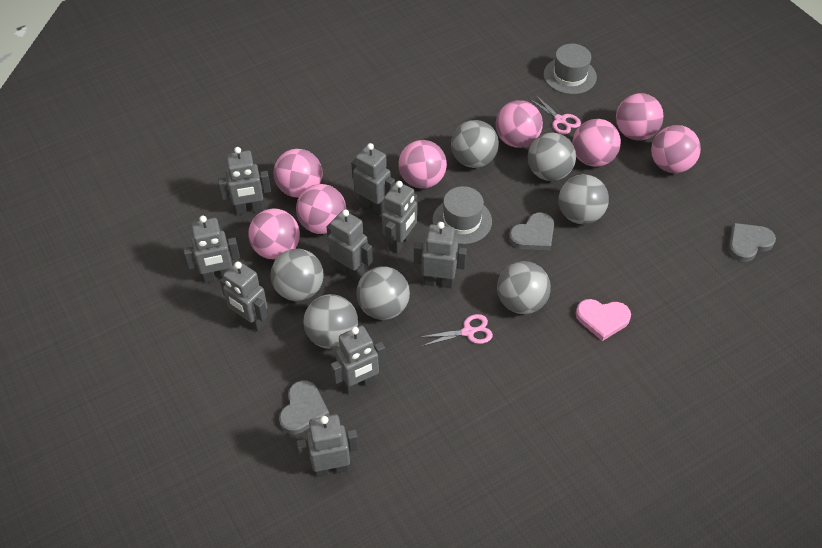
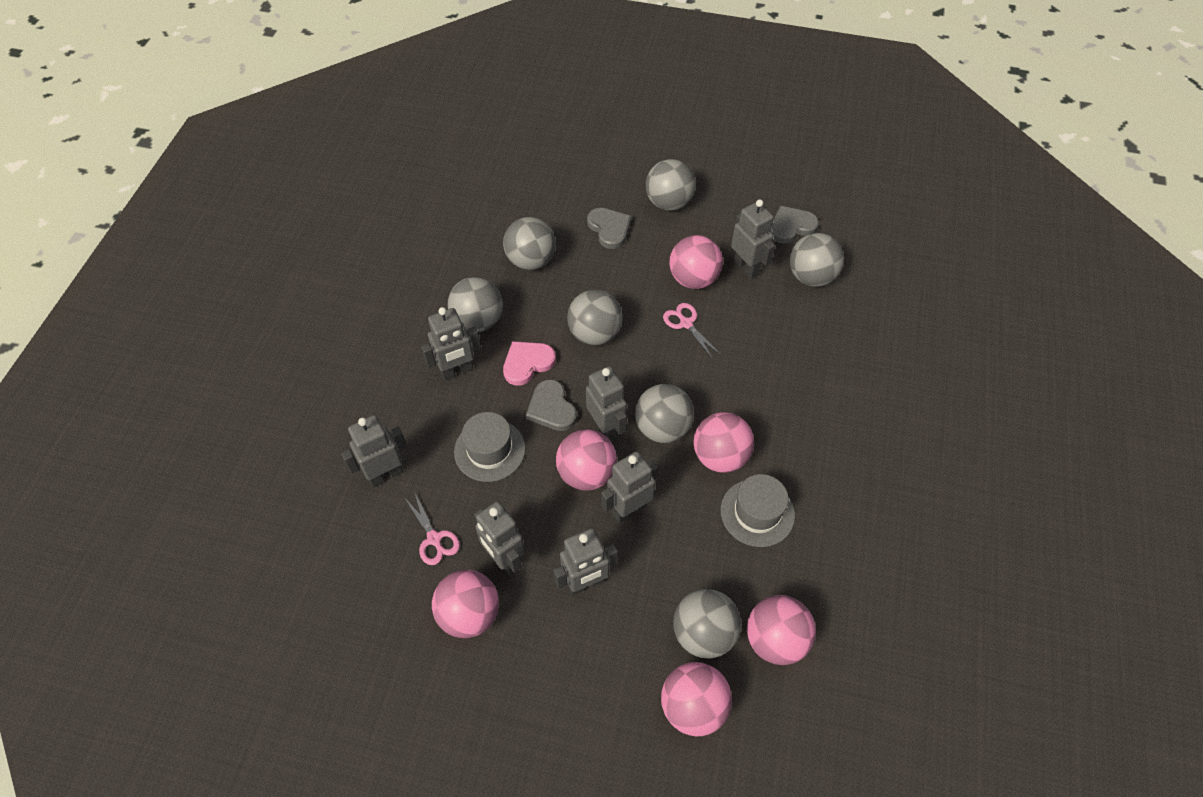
grey robot: [183,216,240,283] [218,147,271,216] [220,261,268,332] [297,414,359,477] [327,209,373,280] [331,326,386,394] [351,143,395,215] [382,181,417,254] [414,222,467,288] = 9 -> [341,415,407,487] [421,307,481,380] [474,501,525,575] [553,528,618,595] [586,366,627,442] [601,451,658,523] [731,199,775,279] = 7
pink ball: [248,208,300,260] [273,149,323,198] [296,184,346,234] [398,140,447,188] [496,100,543,148] [572,119,621,167] [616,93,664,140] [651,125,701,173] = 8 -> [432,570,499,638] [556,429,617,491] [661,662,732,736] [669,235,723,289] [693,412,754,473] [747,595,816,665] = 6

